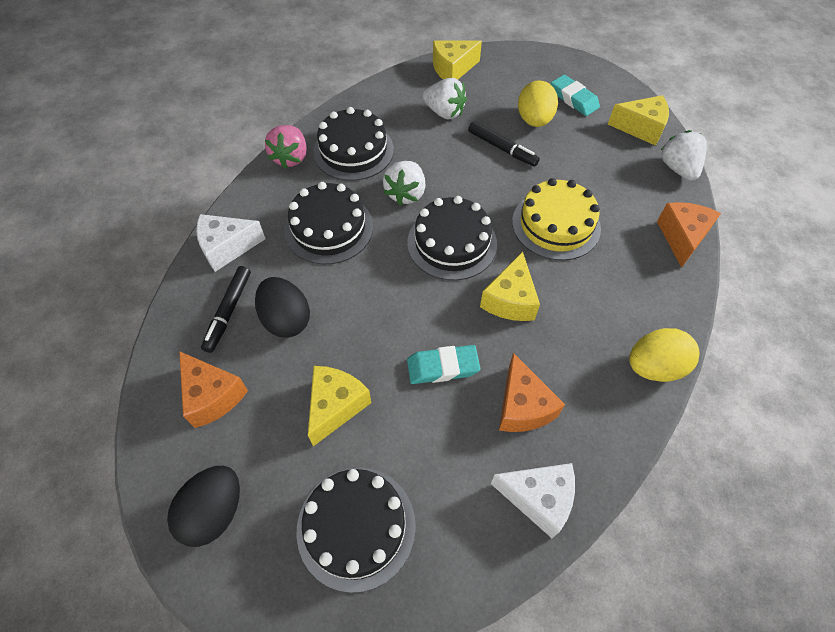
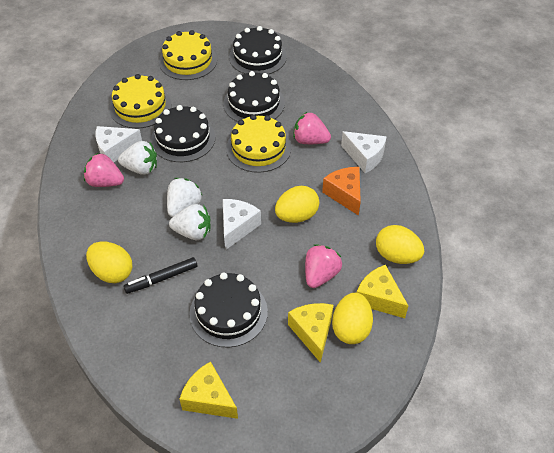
black egg: [167,466,240,547] [255,277,310,338] = 2 -> none = 0
black marker: [201,266,251,353] [468,121,540,167] = 2 -> [123,257,197,294] = 1
orange cheese: [179,351,248,428] [499,353,565,432] [657,202,721,268] = 3 -> [322,167,361,216] = 1
pink strawberry: [265,125,307,169] = 1 -> [84,153,124,187] [293,112,331,144] [305,244,342,288] = 3
turquoise eraser: [407,345,480,384] [551,75,600,116] = 2 -> none = 0
white cheese: [196,214,265,272] [491,463,575,538] = 2 -> [96,126,142,162] [223,199,261,250] [341,131,387,173] = 3
yellow cake: [512,178,601,260] = 1 -> [109,74,172,128] [159,30,217,80] [226,114,291,173] = 3
yellow cheese: [308,366,371,446] [433,40,482,80] [480,251,540,321] [608,95,669,146] = 4 -> [179,361,238,419] [288,303,333,363] [357,265,408,318] = 3
yellow egg: [518,80,558,127] [629,328,700,382] = 2 -> [86,241,132,283] [275,186,319,223] [332,293,373,344] [376,225,424,264] = 4

